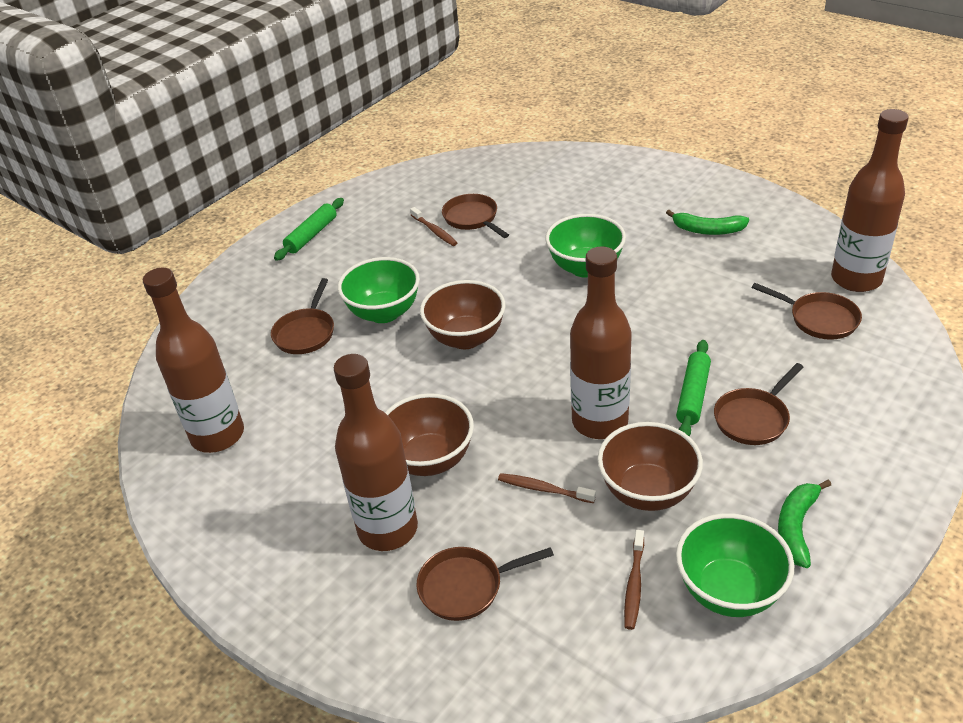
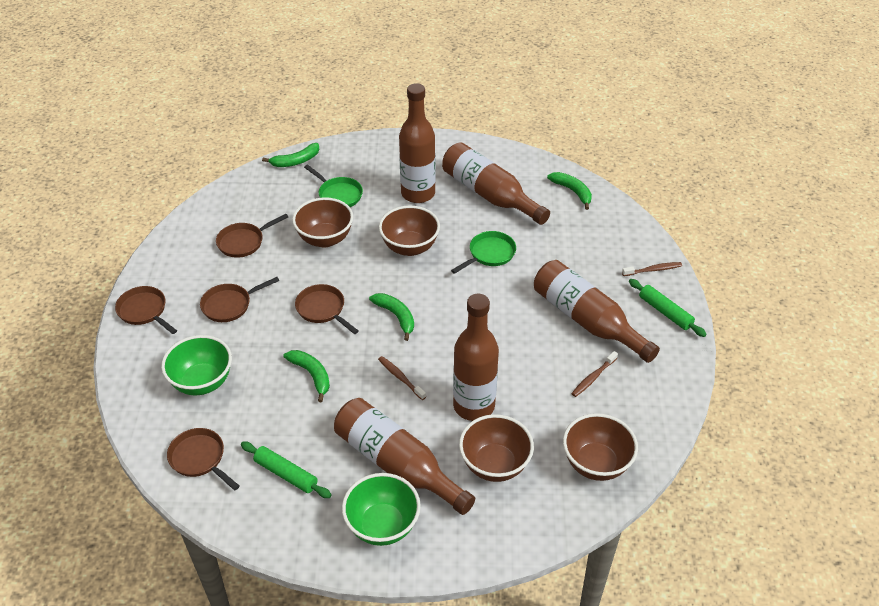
brown bottle: [143,268,244,453] [334,354,418,551] [570,246,632,439] [831,109,909,292] = 4 -> [334,398,475,515] [399,83,436,203] [442,142,550,225] [453,293,499,421] [534,260,660,363] = 5
brown bowl: [385,393,474,476] [420,280,506,349] [597,422,703,511] = 3 -> [292,197,353,247] [379,206,440,256] [459,414,534,482] [563,413,638,481] = 4
green banana: [666,210,749,235] [778,480,831,568] = 2 -> [262,143,319,167] [283,350,330,402] [369,293,414,341] [547,172,592,210] = 4
green bowl: [338,257,420,323] [545,214,626,278] [676,513,794,617] = 3 -> [161,335,232,395] [342,473,421,546] = 2
green pan: none = 0 -> [304,165,363,207] [451,231,516,274] = 2

